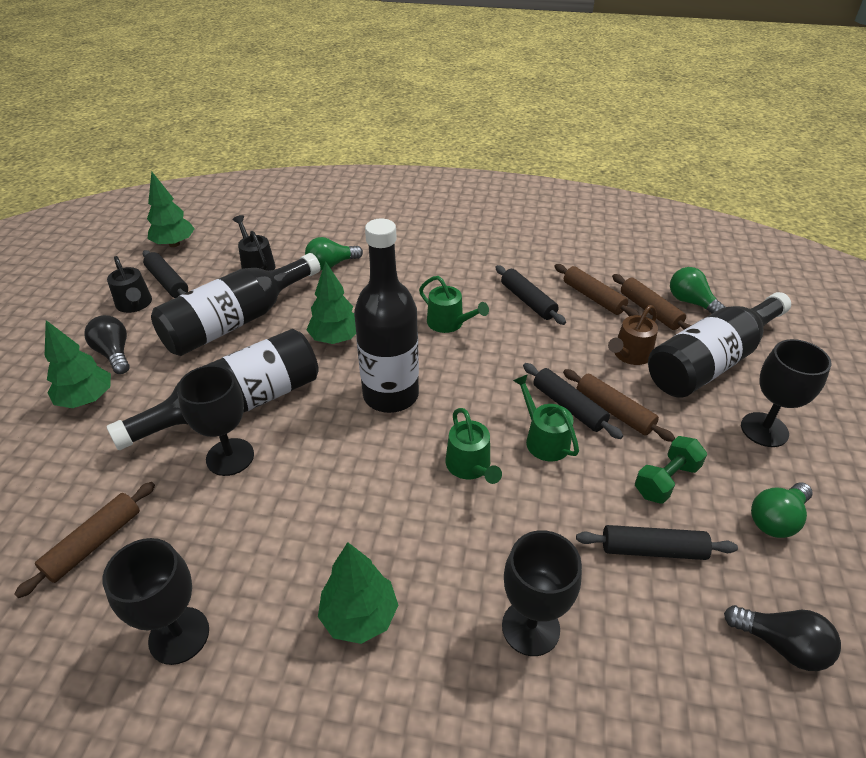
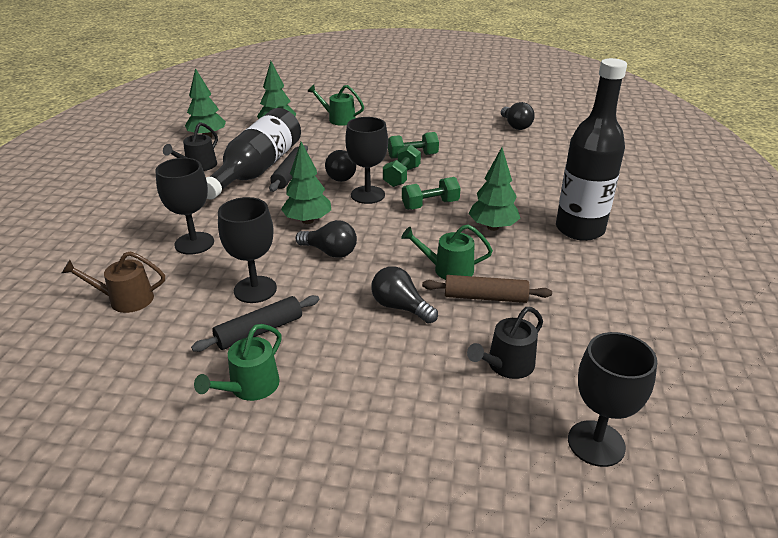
black bottle: [107,329,319,450] [151,253,320,356] [354,218,419,413] [648,292,791,398] = 4 -> [206,108,301,200] [556,58,627,241] = 2
black light bulb: [84,315,130,374] [724,605,841,671] = 2 -> [295,220,357,258] [325,150,356,182] [371,266,438,324] [501,102,535,130] = 4
black rolling pin: [143,250,188,298] [495,265,566,325] [523,363,623,439] [576,525,738,560] = 4 -> [191,295,319,352] [269,145,308,192] = 2
brown rolling pin: [14,482,155,598] [555,264,639,316] [563,369,675,442] [612,274,691,330] = 4 -> [422,275,552,303] = 1
green dumbbell: [635,436,707,504] = 1 -> [383,145,421,187] [388,132,439,159] [402,177,461,210] = 3
green light bulb: [305,237,363,271] [670,267,726,314] [751,482,813,538] = 3 -> none = 0

